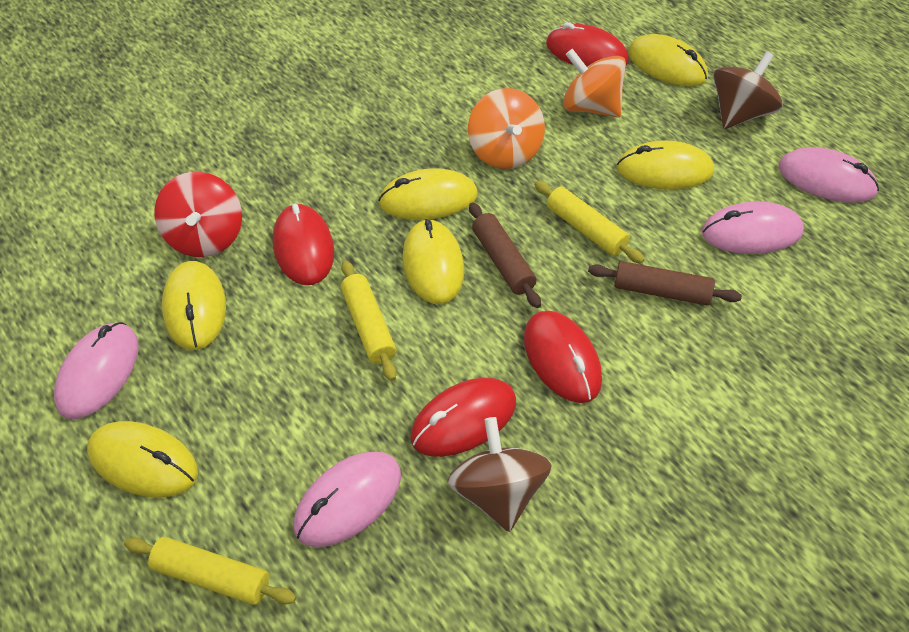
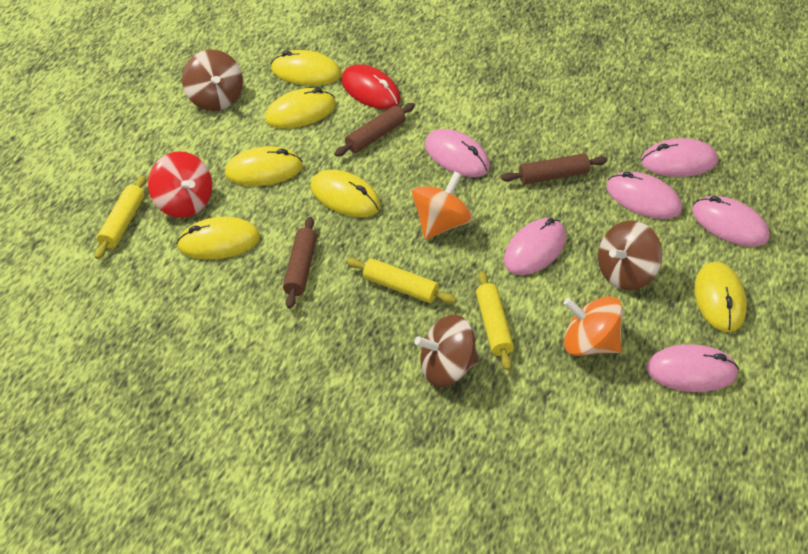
brown rolling pin: [469,202,541,308] [588,261,742,305] = 2 -> [283,217,317,309] [334,103,415,157] [501,153,607,184] = 3
brown spinning top: [448,417,552,532] [713,51,783,129] = 2 -> [182,50,243,111] [414,315,479,387] [598,221,662,290] = 3
pink mouse: [54,322,139,419] [294,451,401,547] [702,201,804,254] [778,147,879,203] = 4 -> [425,129,490,177] [504,218,566,275] [606,172,682,219] [641,138,718,177] [646,344,739,392] [692,196,770,247] = 6
red mouse: [273,203,334,285] [410,378,516,457] [524,311,602,403] [546,22,629,67] = 4 -> [341,64,401,109] = 1

